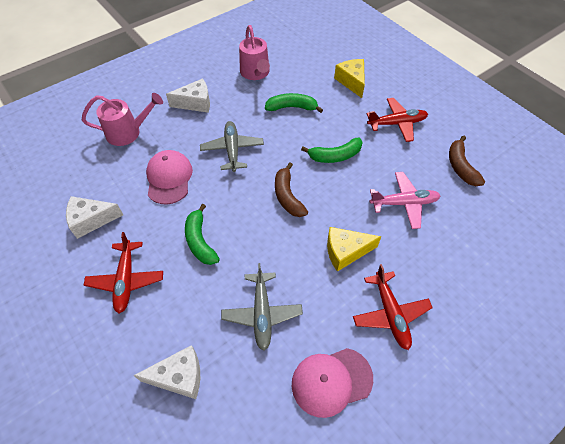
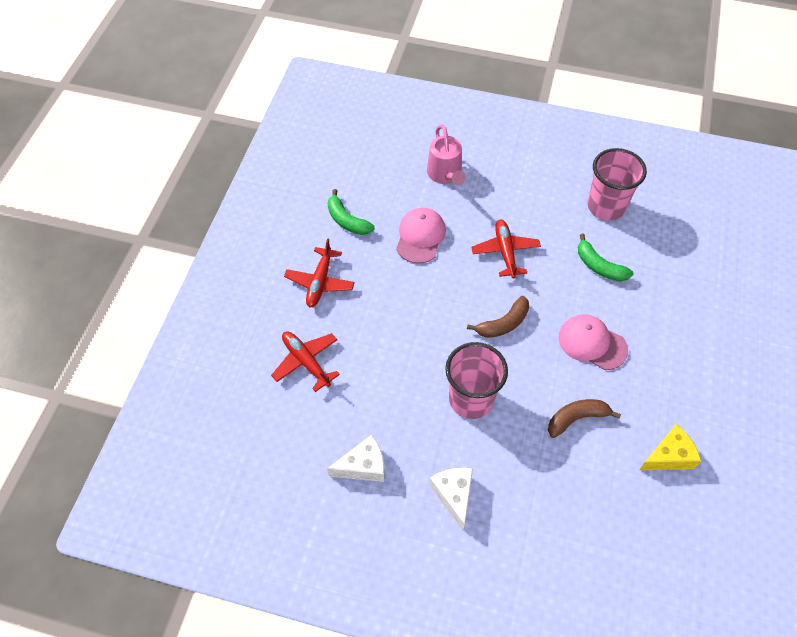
green banana: [185,204,220,265] [265,93,323,113] [301,138,363,163] = 3 -> [328,189,375,235] [578,234,633,282] = 2
grey plane: [200,121,264,172] [221,263,303,351] = 2 -> none = 0
pink cup: none = 0 -> [445,342,508,419] [587,148,647,220] = 2
pink plane: [370,172,440,229] = 1 -> none = 0
pink watering can: [82,93,163,146] [239,25,270,80] = 2 -> [427,125,466,185] = 1
white cheese: [66,196,123,239] [133,345,200,399] [166,79,210,113] = 3 -> [327,435,385,482] [429,468,473,530] = 2
yellow cheese: [327,227,382,272] [334,59,365,98] = 2 -> [639,424,701,470] = 1

